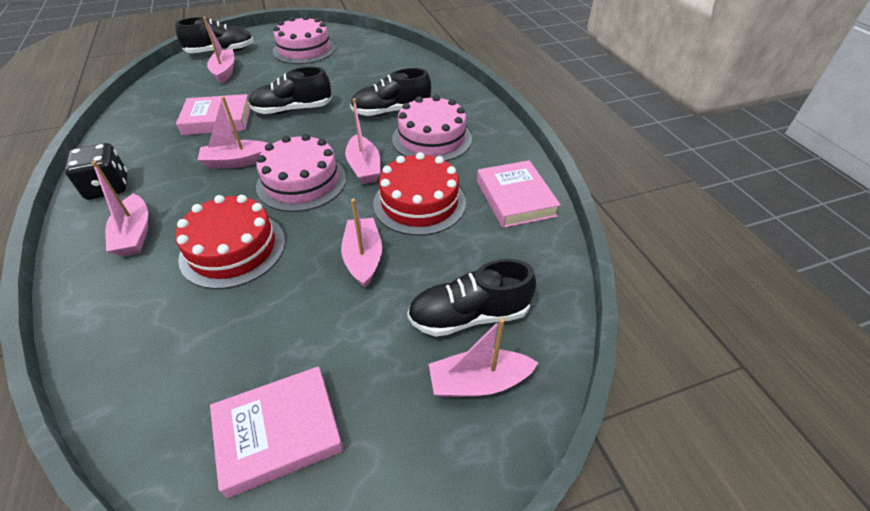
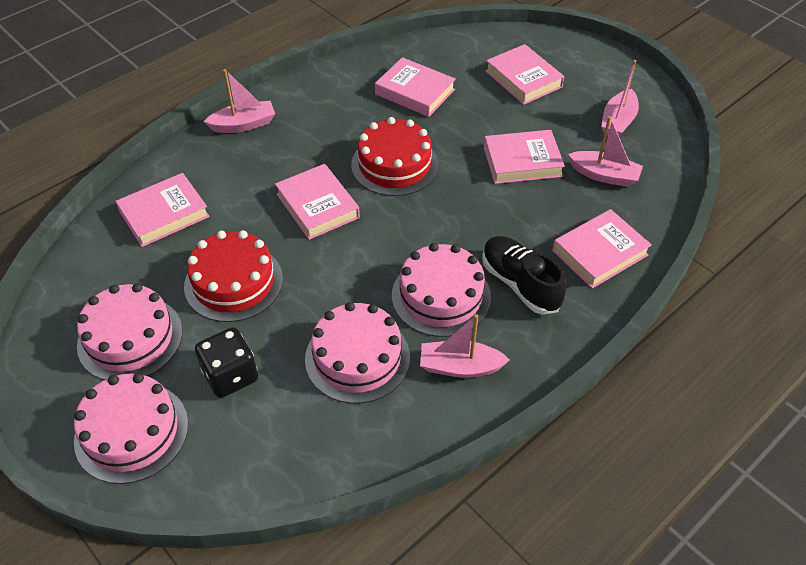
black shoe: [175,17,254,53] [249,67,332,114] [350,68,431,116] [407,259,536,337] = 4 -> [482,236,566,315] = 1
pink boat: [91,161,148,256] [198,96,269,169] [203,17,234,84] [341,199,382,288] [345,98,381,184] [429,318,538,397] = 6 -> [204,69,275,133] [420,314,510,378] [568,116,643,187] [601,60,639,136] = 4
pink book: [176,94,251,135] [210,366,344,498] [477,160,561,228] = 3 -> [115,173,210,247] [275,164,360,240] [375,57,456,117] [484,130,565,184] [485,44,564,105] [552,209,652,289] = 6
pink cake: [256,134,346,212] [273,15,336,64] [392,95,472,161] = 3 -> [74,373,188,484] [77,283,183,380] [305,302,410,404] [392,243,491,337] = 4

